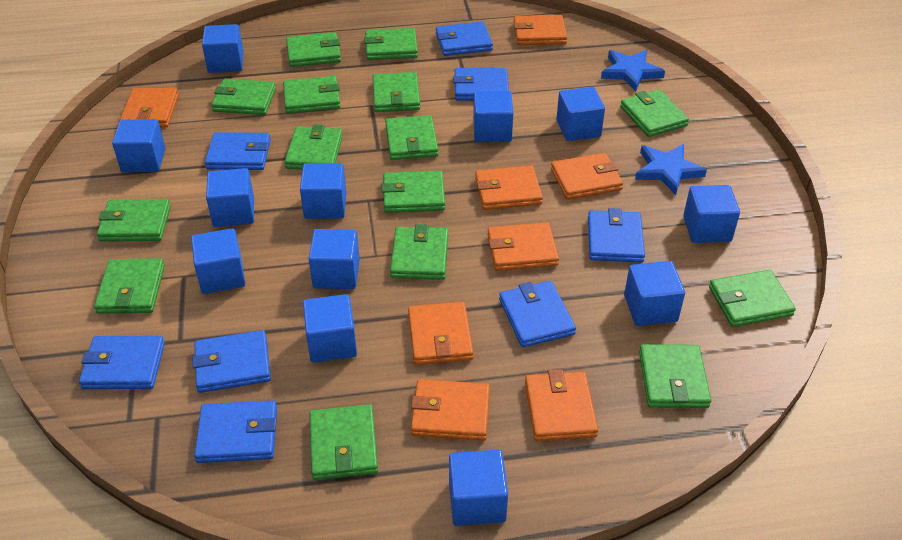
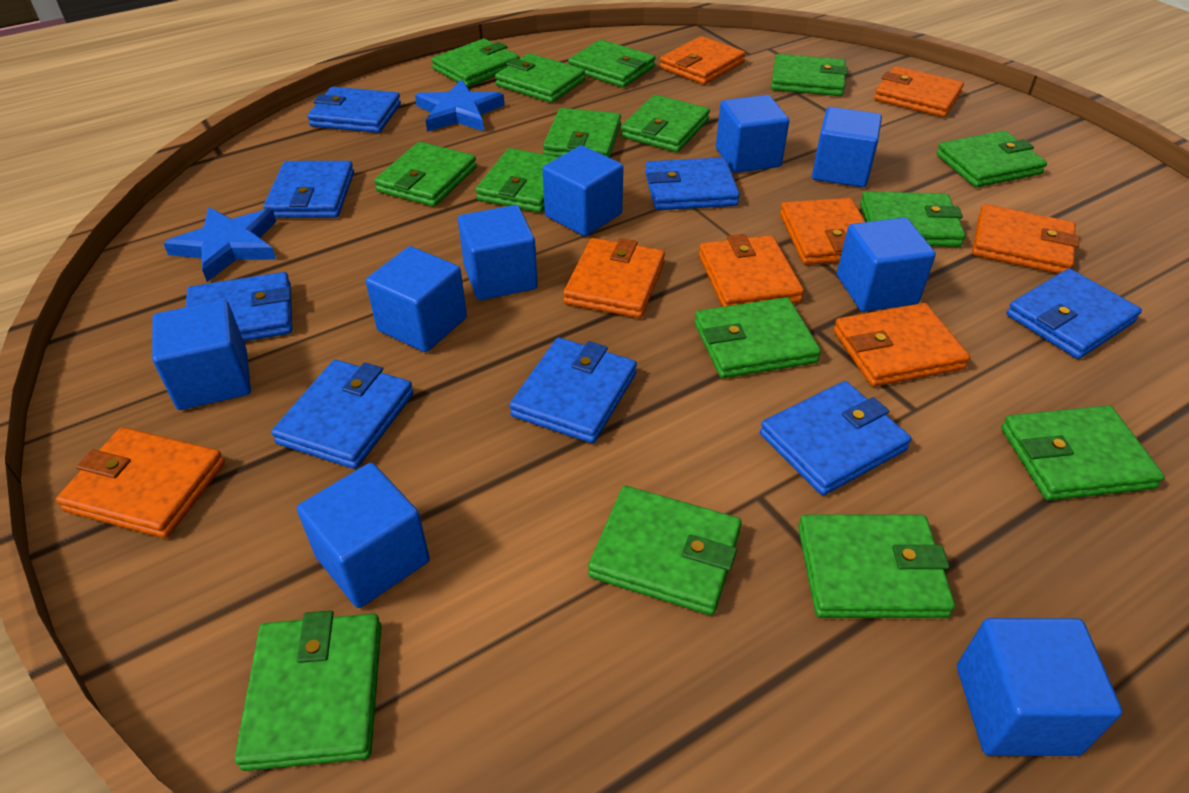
blue cube: [112,119,165,172] [191,228,245,294] [202,24,244,73] [206,168,254,227] [300,163,347,219] [303,294,357,363] [308,229,360,289] [449,450,508,526] [473,91,513,142] [556,87,605,141] [624,261,685,326] [683,185,740,243] = 12 -> [152,300,251,410] [297,463,430,608] [366,246,467,352] [458,205,538,300] [542,145,624,236] [716,95,789,173] [812,107,882,187] [837,217,936,312] [957,618,1122,756] = 9

